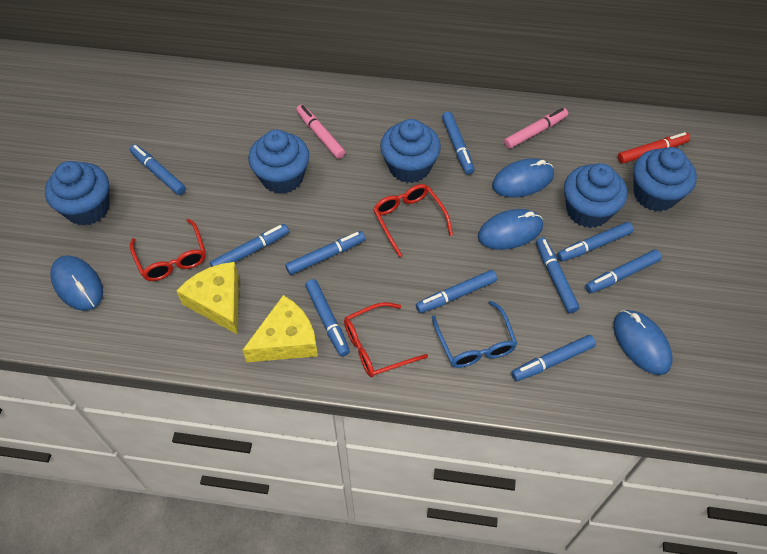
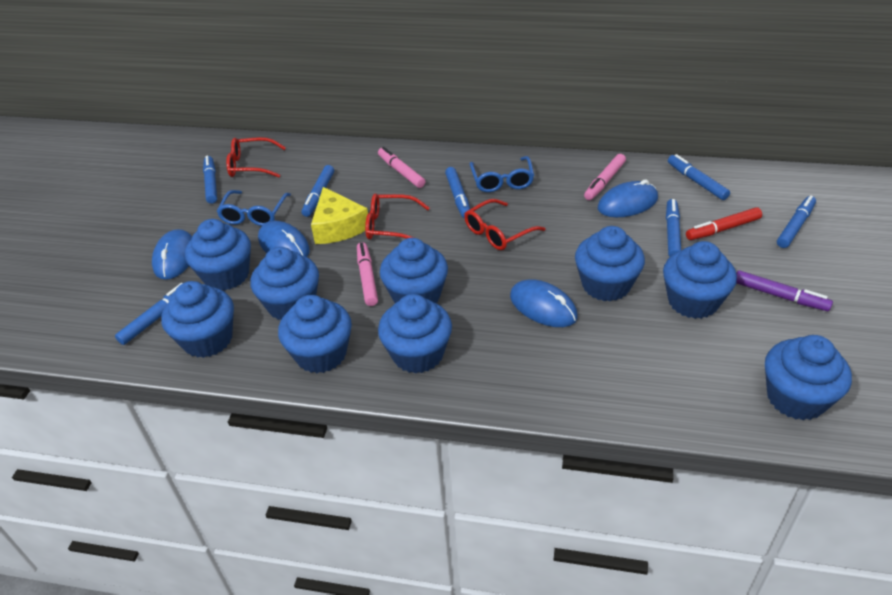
blue cupcake: [45,161,110,226] [248,130,309,194] [380,119,441,183] [564,163,627,228] [633,147,697,211] = 5 -> [161,281,234,358] [185,219,251,291] [250,247,319,320] [278,295,352,373] [378,294,452,374] [380,238,448,303] [575,226,645,302] [663,241,737,319] [765,335,852,420] = 9
blue glasses: [432,301,517,368] = 1 -> [216,190,291,226] [470,156,534,192] = 2
blue marker: [130,144,186,195] [210,224,289,267] [285,231,365,275] [305,279,350,357] [416,270,497,313] [442,112,474,175] [511,335,596,381] [536,237,579,313] [557,222,634,262] [585,250,662,293] = 10 -> [115,283,182,345] [203,156,217,204] [302,165,334,217] [445,167,470,218] [666,199,681,257] [668,154,730,200] [777,195,816,248] = 7
pink marker: [296,105,345,159] [504,108,568,149] = 2 -> [357,242,378,306] [378,147,425,188] [584,154,626,200] = 3
purple marker: none = 0 -> [736,270,833,311] = 1
yellow cheese: [177,262,239,335] [242,295,318,362] = 2 -> [311,187,368,244] = 1

